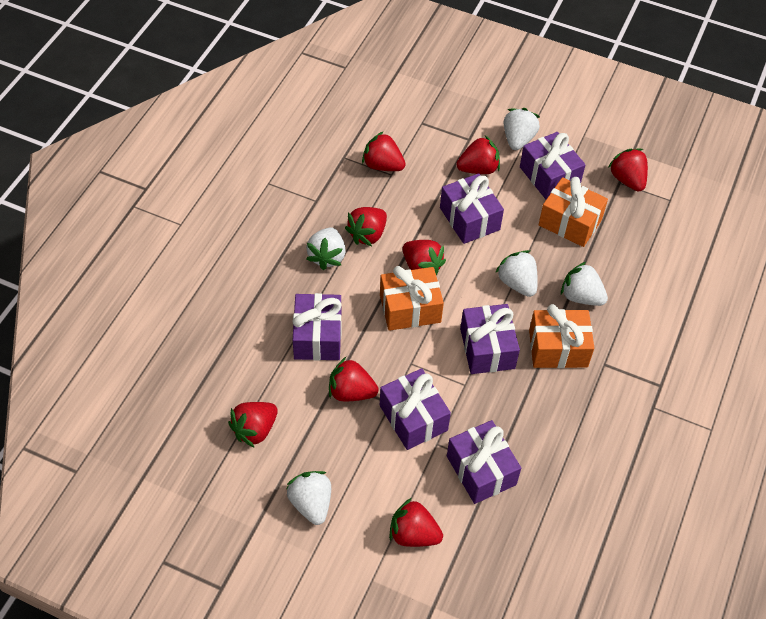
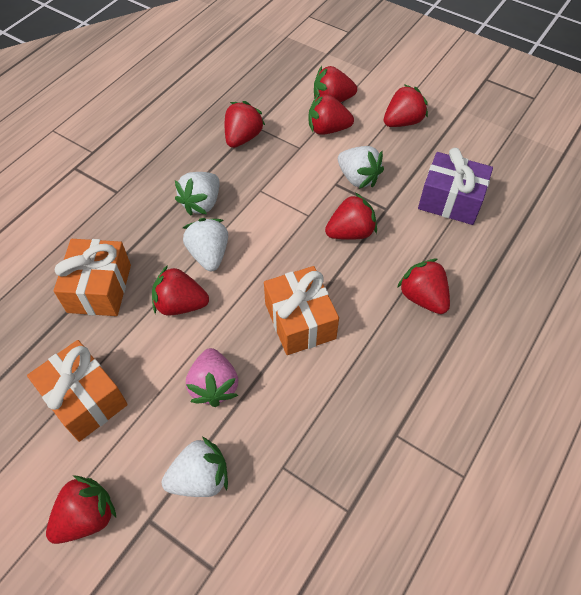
pink strawberry: none = 0 -> [186,348,238,407] = 1
purple gift: [292,293,341,361] [380,368,451,450] [440,174,504,244] [447,420,521,504] [460,304,520,374] [520,132,586,199] = 6 -> [418,147,493,225] = 1
white strawberry: [287,471,331,525] [306,228,346,270] [495,250,538,297] [504,108,540,150] [561,261,608,306] = 5 -> [162,436,228,497] [175,172,220,216] [183,218,228,271] [338,146,384,189] = 4

